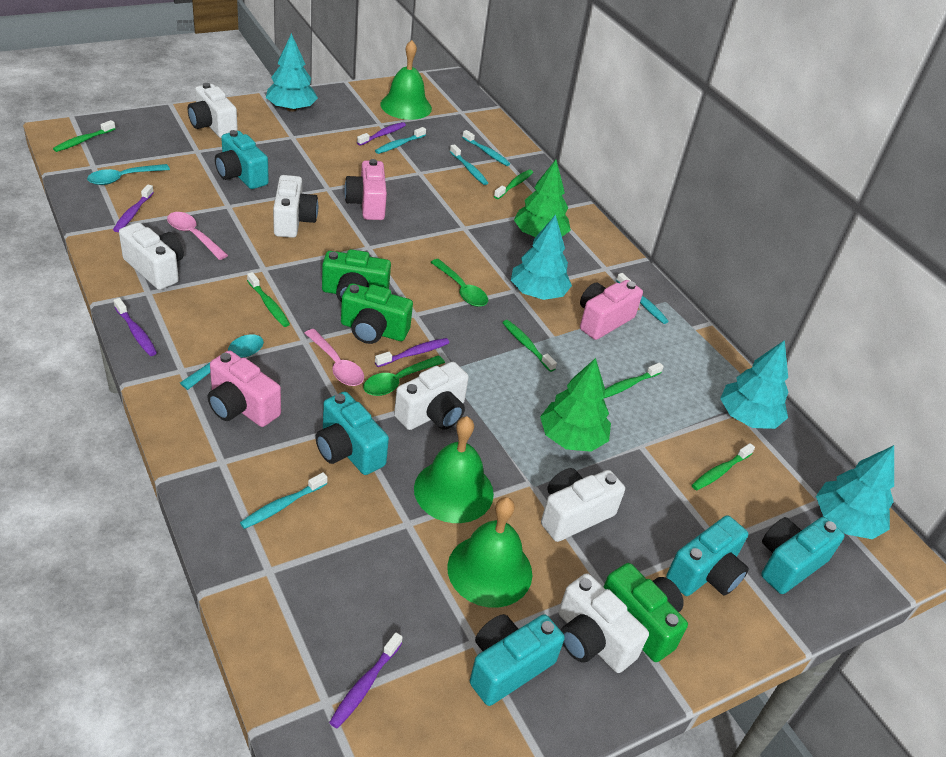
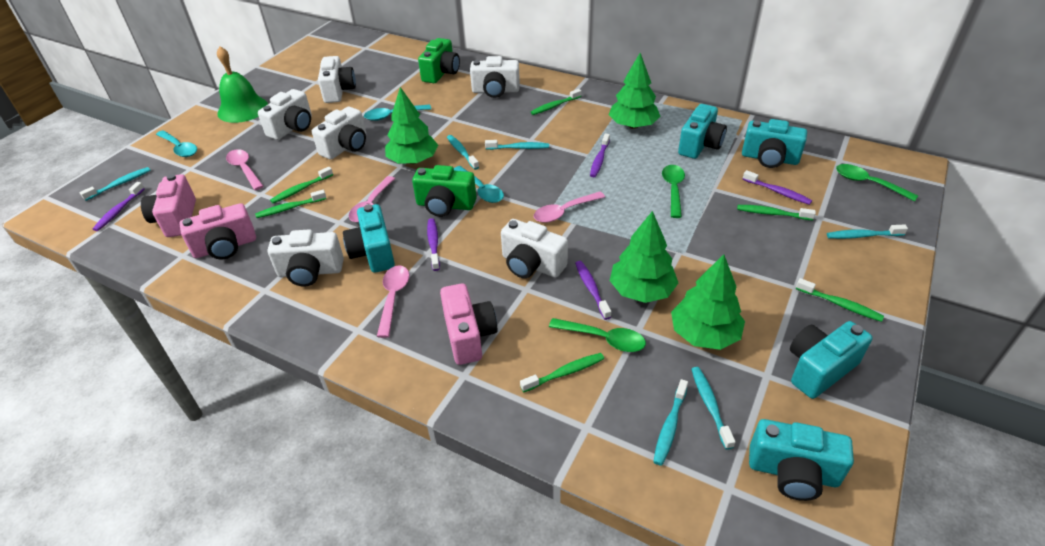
green bell: [380,40,432,120] [414,416,494,523] [447,497,532,608] = 3 -> [217,46,268,123] = 1
green camera: [322,249,391,302] [341,283,413,344] [604,563,688,662] = 3 -> [412,165,477,217] [418,38,460,83] = 2
green spoon: [363,355,445,396] [431,259,488,307] = 2 -> [549,318,646,352] [662,165,685,218] [836,164,918,202] = 3
green tree: [514,160,571,237] [540,358,611,452] = 2 -> [385,87,438,164] [609,53,661,129] [609,211,678,303] [671,254,745,350] = 4
pink spoon: [167,212,228,260] [305,329,364,386] = 2 -> [226,149,264,190] [349,176,395,222] [377,265,409,338] [534,192,605,223] = 4
turquoise spoon: [87,164,170,185] [180,334,264,390] = 2 -> [156,130,197,157] [364,104,431,121] [454,166,504,203] = 3
turquoise toothbrush: [240,472,328,529] [375,127,426,154] [450,144,488,185] [462,130,510,166] [616,273,669,324] = 5 -> [80,167,151,201] [447,135,479,170] [485,140,549,150] [653,379,688,466] [691,367,735,450] [827,225,908,239] = 6
turquoise tree: [266,33,318,112] [511,215,572,300] [720,340,788,429] [816,445,894,539] = 4 -> none = 0

